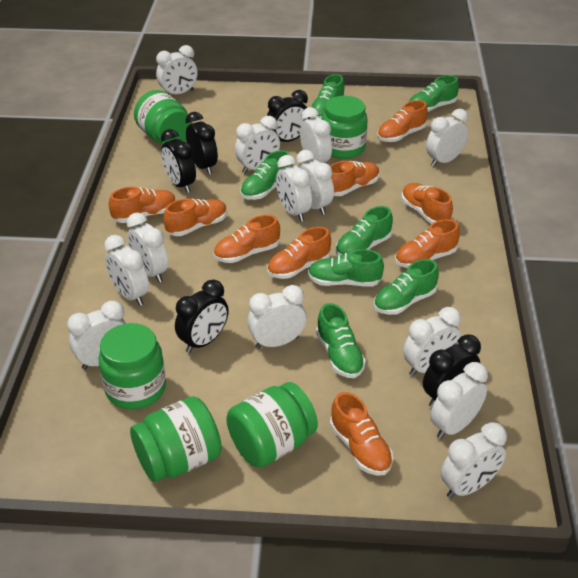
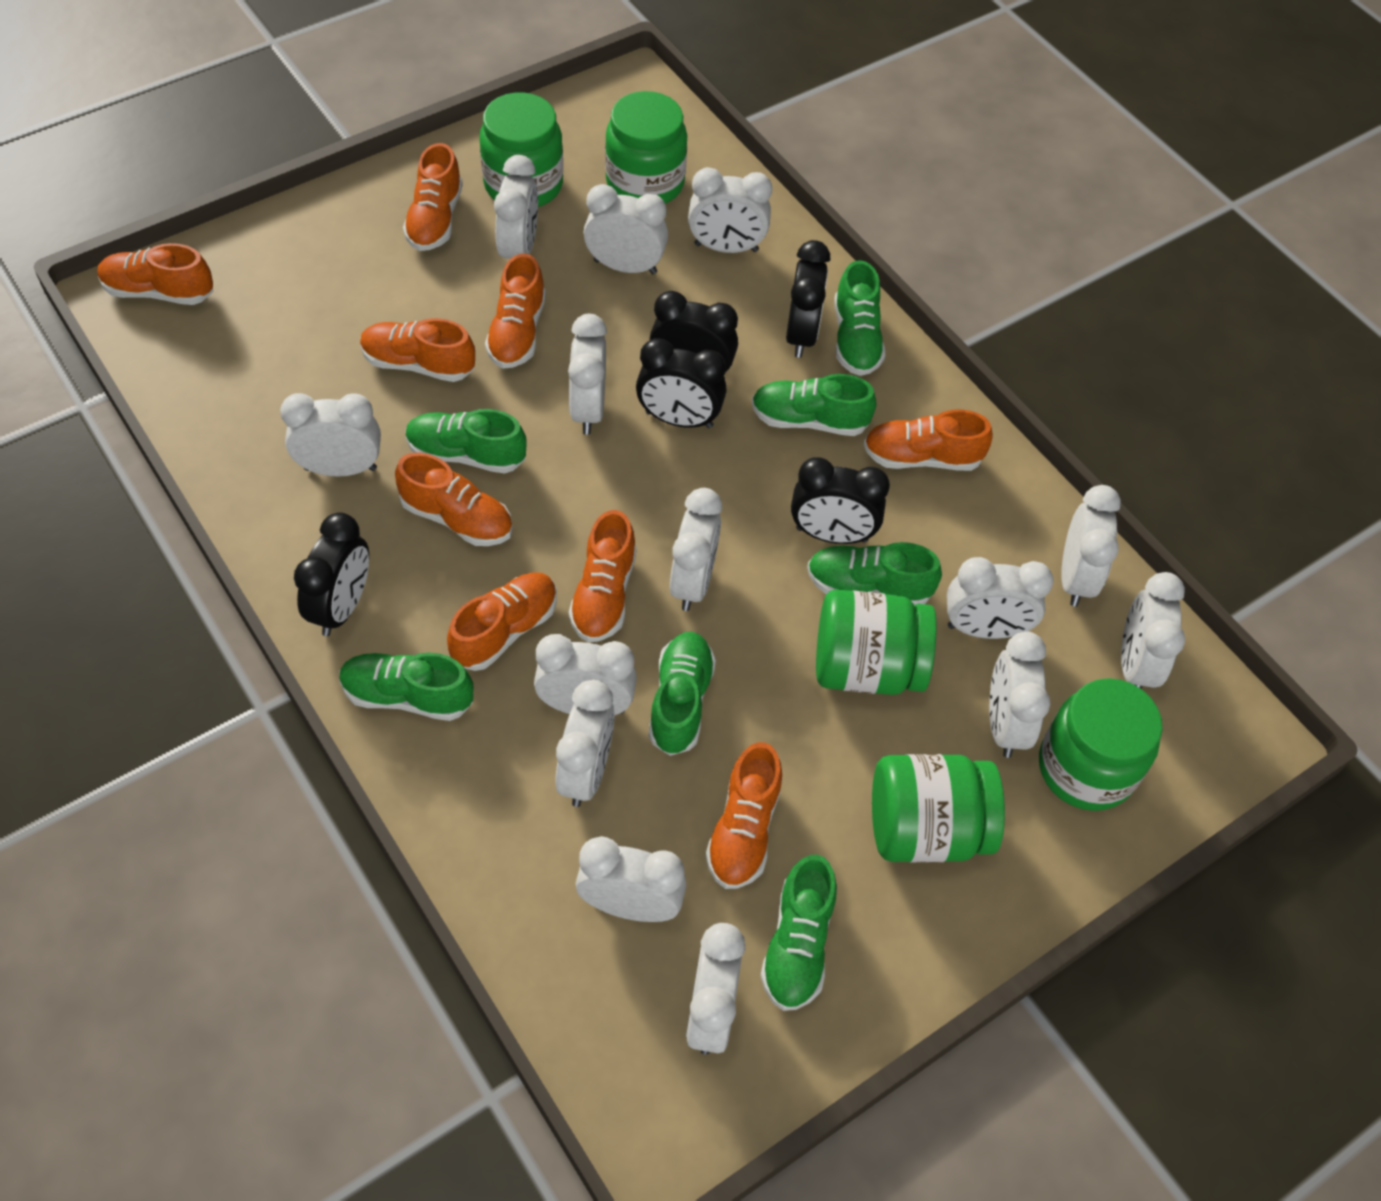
white clock: [67,301,126,370] [104,235,149,306] [127,213,168,283] [156,45,198,94] [235,116,280,173] [247,285,306,349] [276,155,312,222] [296,150,334,215] [300,107,332,163] [403,307,461,376] [426,109,468,167] [430,362,488,439] [441,422,507,499] = 13 -> [280,393,381,477] [494,155,538,259] [534,634,637,715] [556,680,615,807] [568,314,607,435] [575,836,687,922] [584,184,668,274] [670,488,722,611] [686,923,746,1055] [688,167,772,253] [947,557,1054,639] [989,631,1050,758] [1061,485,1121,607] [1121,572,1185,689] = 14

